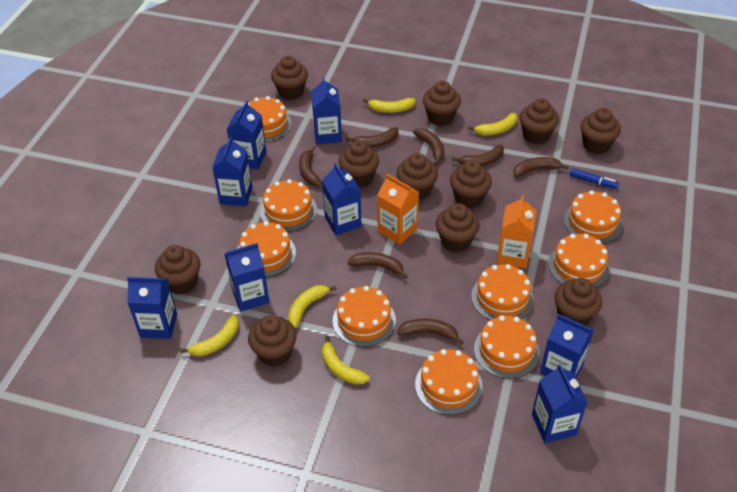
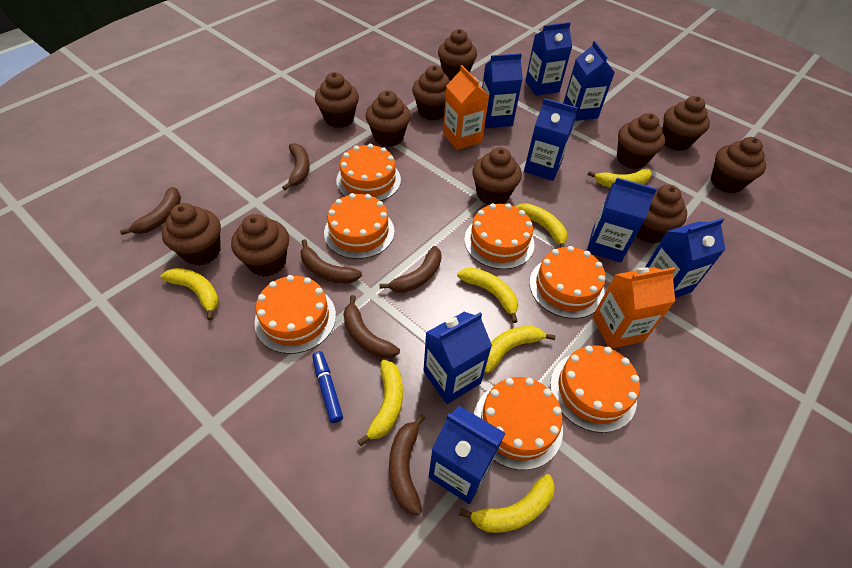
brown banana: [299,146,322,186] [346,127,399,148] [347,252,408,279] [397,318,464,345] [413,128,444,166] [452,145,504,166] [513,157,569,177] = 7 -> [120,187,181,235] [282,143,310,190] [300,239,362,284] [343,295,400,359] [380,246,442,293] [389,414,426,516] = 6
orange cake: [239,221,296,277] [248,96,292,142] [260,179,317,232] [332,286,396,347] [415,349,483,415] [471,264,534,320] [474,315,540,379] [548,234,610,287] [563,190,622,244] = 9 -> [255,275,336,354] [324,193,394,259] [336,144,401,201] [464,203,535,269] [474,377,563,470] [529,246,606,319] [550,345,640,433] = 7
yellow banana: [180,315,239,357] [288,285,337,328] [322,336,370,385] [363,98,416,113] [468,113,517,135] = 5 -> [160,268,219,320] [358,360,403,446] [457,268,518,323] [459,474,555,533] [484,326,555,373] [515,203,567,248] [588,168,652,187] = 7

